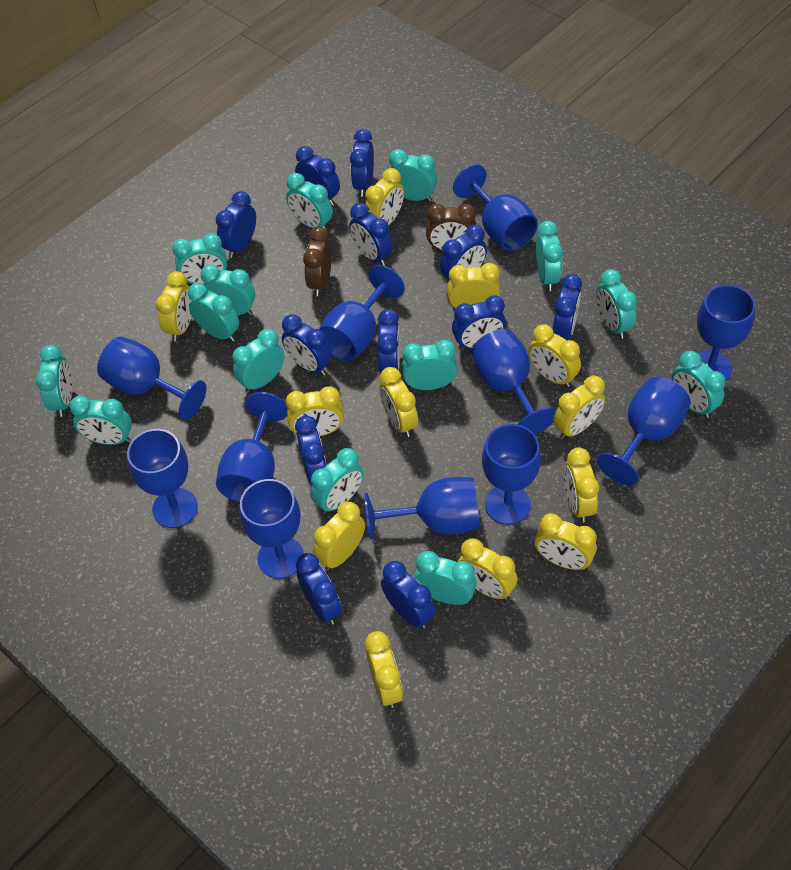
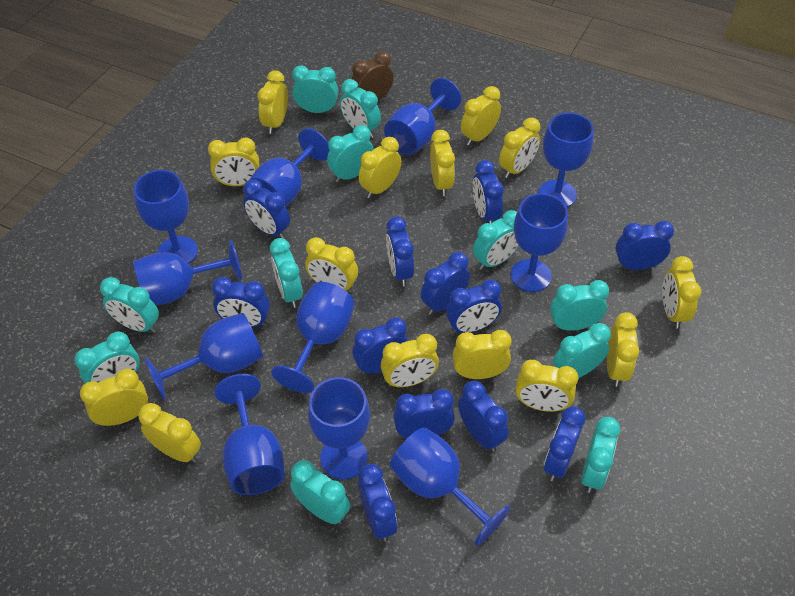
brown clock: [303,227,332,296] [426,204,476,251] = 2 -> [352,51,394,101] = 1
turquoise clock: [36,345,72,417] [69,396,132,445] [172,233,227,285] [188,283,239,342] [200,264,255,315] [232,329,284,393] [286,173,333,230] [310,448,364,514] [389,149,437,202] [402,340,457,390] [414,551,477,605] [536,221,563,291] [596,269,637,339] [672,351,726,418] = 14 -> [75,332,140,383] [100,277,159,333] [270,238,303,308] [290,460,350,524] [292,65,338,113] [327,125,374,182] [340,79,381,138] [473,210,519,270] [550,280,609,331] [553,323,611,378] [581,417,620,493] = 11
yellow clock: [156,271,192,341] [286,386,344,436] [313,502,365,571] [365,168,404,225] [365,631,403,708] [379,367,418,437] [447,263,500,311] [458,538,518,600] [528,324,581,387] [535,513,597,570] [553,376,605,439] [564,447,599,523] = 12 -> [80,369,148,426] [138,403,201,463] [208,137,259,186] [257,70,288,134] [305,237,358,293] [359,137,401,198] [380,334,439,387] [430,130,455,196] [453,330,512,379] [461,86,501,146] [499,118,540,178] [516,360,578,412] [607,312,639,387] [662,256,701,328] = 14

